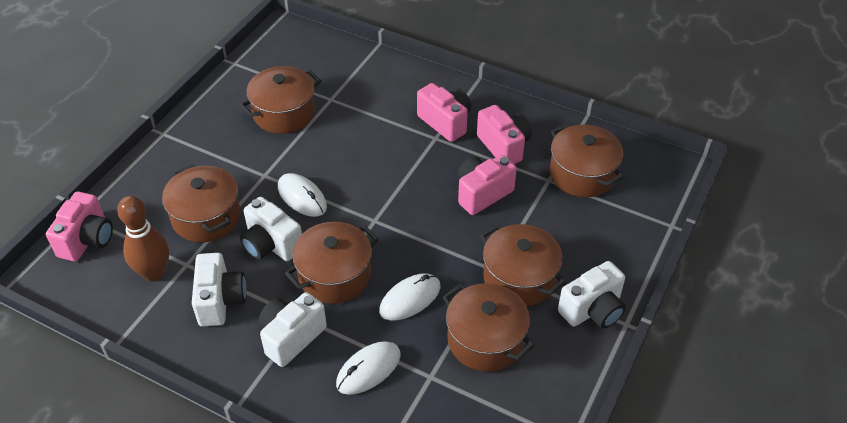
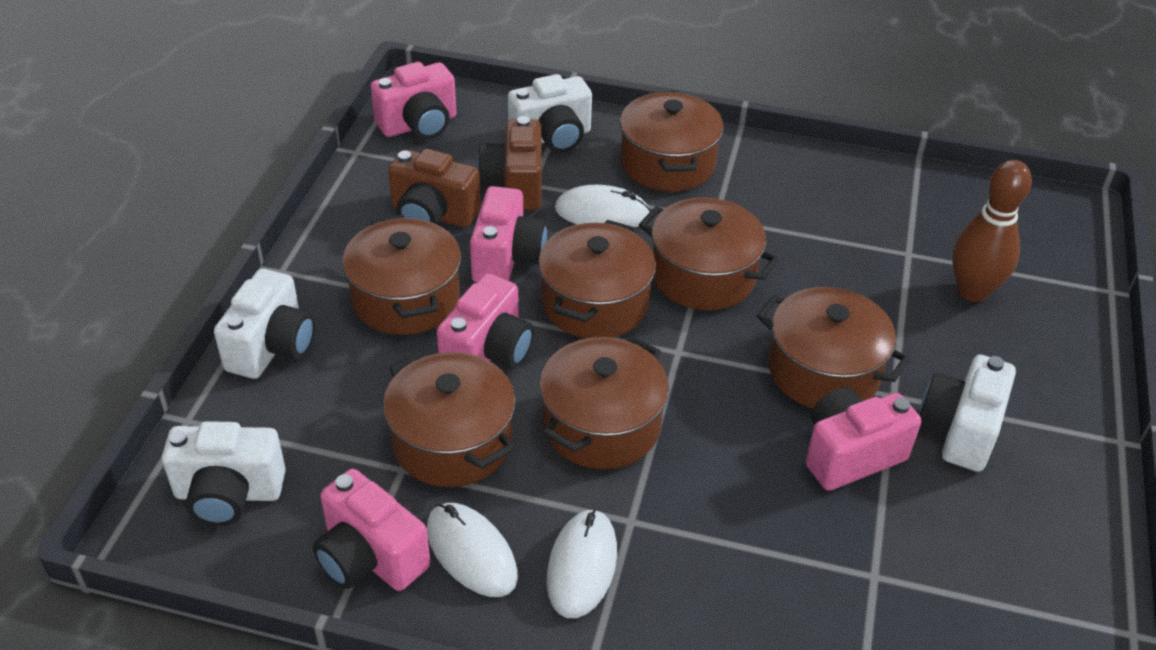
brown camera: none = 0 -> [388,149,481,227] [477,116,542,210] = 2
brown pot: [162,164,241,242] [240,66,321,134] [285,222,379,304] [443,283,534,372] [480,224,566,306] [550,124,624,197] = 6 -> [342,215,461,335] [383,351,515,487] [538,220,656,339] [539,335,669,469] [620,91,724,191] [639,198,779,311] [756,287,910,408] = 7
pink camera: [46,192,113,262] [417,83,471,142] [457,155,517,215] [477,105,532,164] = 4 -> [313,469,430,591] [371,62,456,139] [437,273,534,369] [470,186,547,283] [806,387,921,491] = 5

